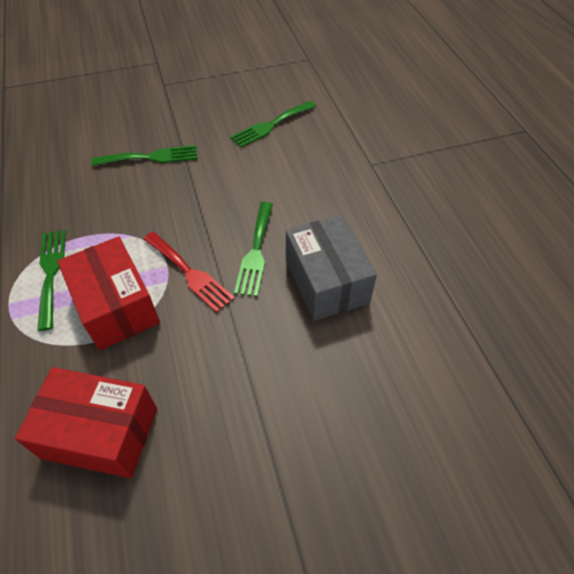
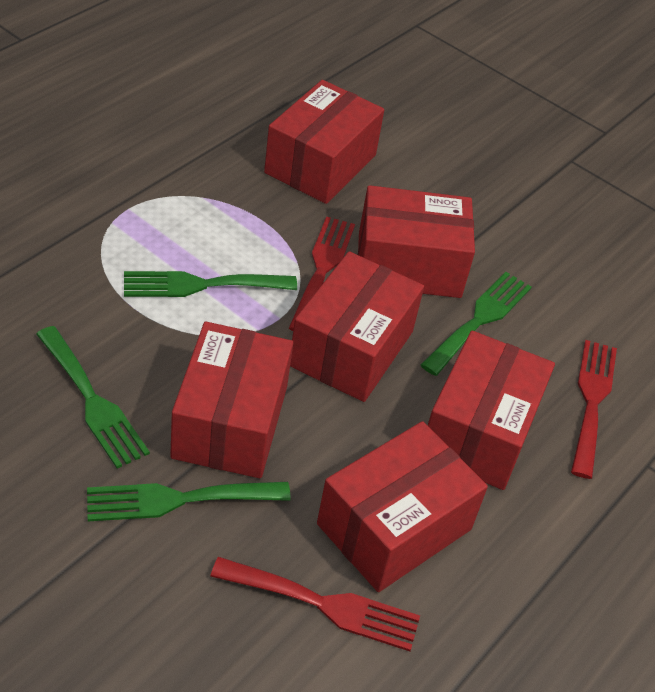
grey box: [286,215,377,321] = 1 -> none = 0
red box: [15,367,157,478] [57,236,160,350] = 2 -> [170,322,293,478] [264,80,384,204] [290,251,424,402] [317,421,488,592] [358,185,475,298] [428,331,555,490] = 6
red fork: [144,232,235,313] = 1 -> [210,557,420,651] [289,216,355,331] [571,340,617,479] = 3

